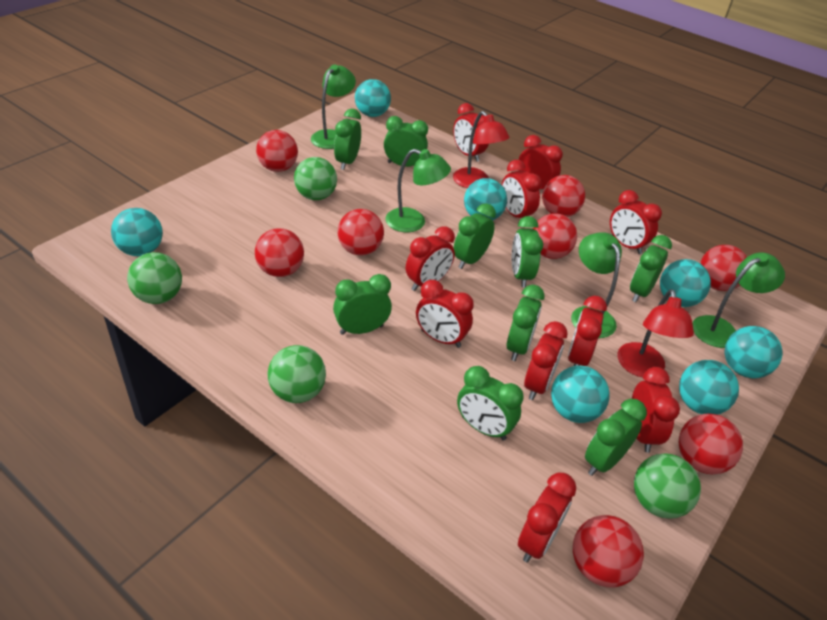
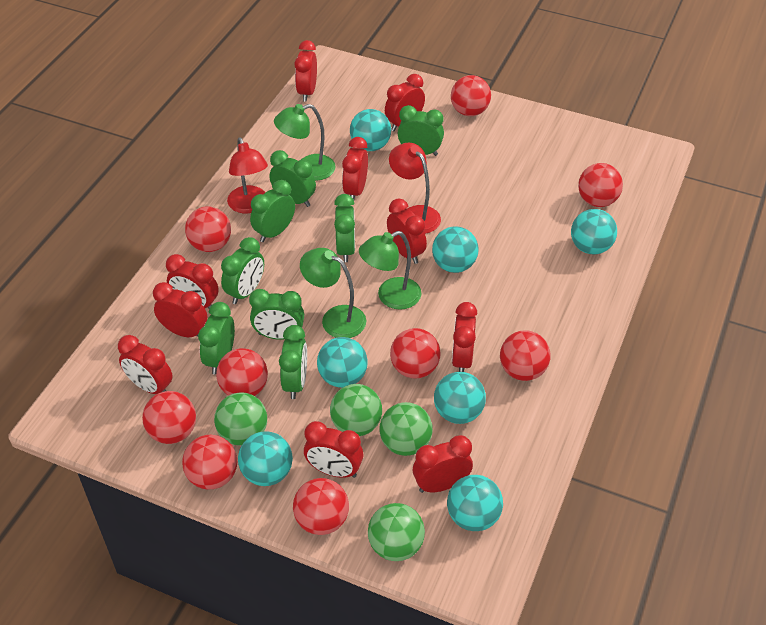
green clock: [333,274,392,335] [334,109,361,170] [384,116,428,167] [454,203,496,269] [457,366,523,441] [507,285,545,361] [512,216,543,288] [585,399,647,476] [630,235,672,302] = 9 -> [198,302,235,374] [221,237,264,304] [249,289,304,340] [250,180,295,242] [270,150,316,207] [279,325,307,399] [334,194,355,262] [398,105,444,156] = 8
green lamp: [311,64,356,149] [385,149,451,232] [571,232,622,338] [692,253,785,348] = 4 -> [274,104,336,181] [300,248,366,338] [359,231,422,310] = 3
red ball: [255,228,304,277] [256,130,298,172] [337,209,384,256] [533,213,577,259] [542,175,585,217] [573,515,644,588] [679,414,743,474] [700,245,747,291] = 8 -> [142,391,196,444] [182,435,237,490] [185,206,231,252] [216,348,268,396] [293,478,349,535] [390,328,441,379] [451,75,491,116] [500,330,551,381] [578,163,623,207] = 9

